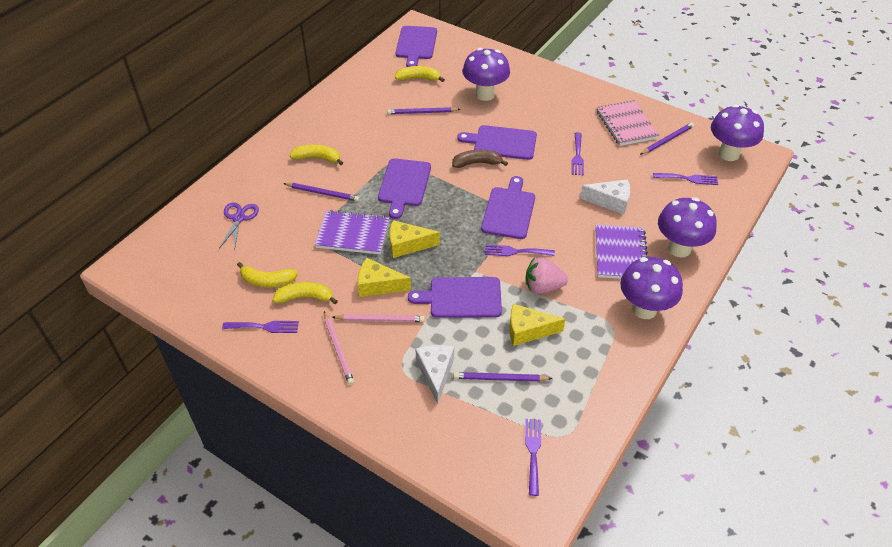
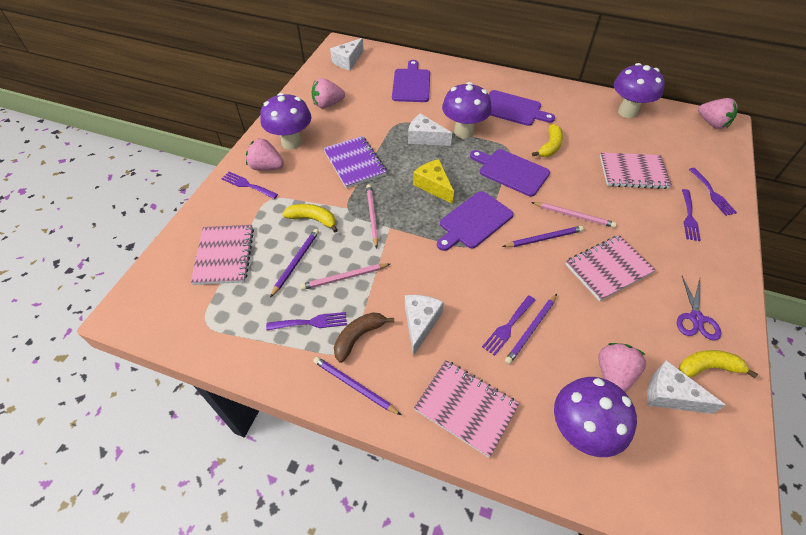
pink notebook: [597,100,659,146] = 1 -> [191,225,254,285] [414,360,519,458] [565,235,656,301] [600,152,672,189] = 4
pink pencil: [324,311,354,385] [332,314,425,322] = 2 -> [300,264,390,290] [366,184,379,248] [531,202,616,228] = 3
pink strawberry: [525,257,568,294] = 1 -> [246,138,284,171] [312,78,345,108] [598,343,646,392] [698,98,739,129] = 4
purple cutting board: [378,158,431,219] [396,26,437,67] [408,277,502,318] [457,125,537,160] [481,176,535,239] = 5 -> [392,60,430,102] [437,191,514,251] [470,149,550,197] [489,90,555,126] = 4
purple notebook: [315,210,390,254] [595,225,648,279] = 2 -> [323,136,387,188] = 1
white cheese: [415,345,454,404] [580,179,630,215] = 2 -> [330,38,364,70] [405,295,444,356] [408,114,452,146] [647,360,726,414] = 4
yellow banana: [237,262,298,287] [273,282,338,304] [290,144,343,165] [395,66,445,82] = 4 -> [283,204,338,232] [532,124,563,157] [679,350,758,378] = 3
yellow cheese: [358,258,411,297] [389,220,440,258] [509,304,565,346] = 3 -> [413,159,454,204] = 1

